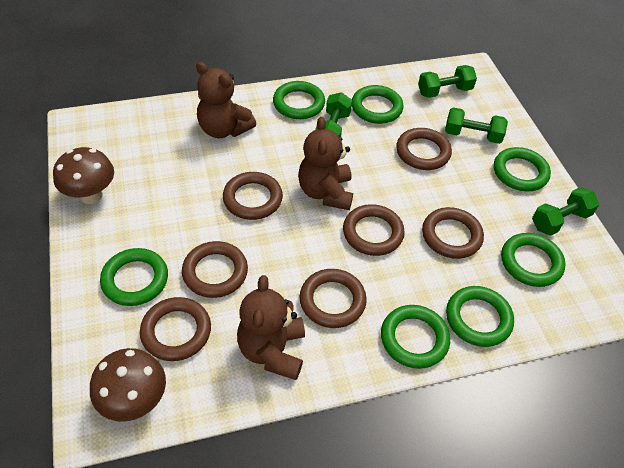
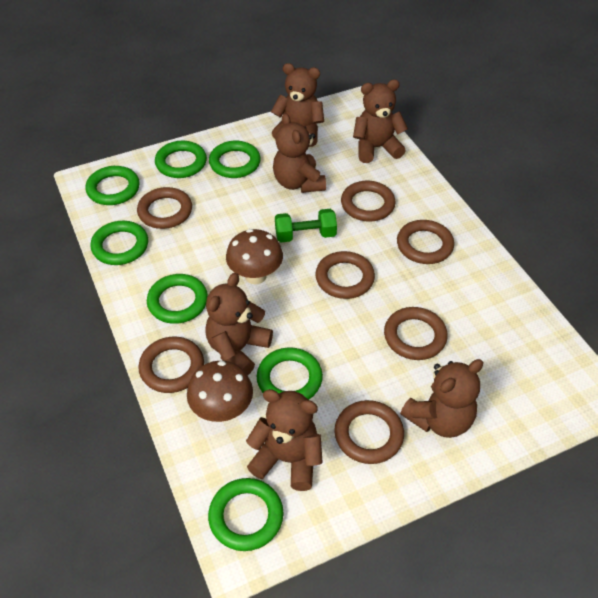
brown teddy bear: [196,62,256,138] [237,275,305,380] [298,117,353,210] = 3 -> [205,273,273,375] [246,389,323,491] [271,63,324,147] [273,113,326,193] [353,79,408,163] [400,359,483,438] = 6
green dumbbell: [315,92,352,137] [418,65,477,98] [445,108,508,144] [532,187,599,236] = 4 -> [275,209,337,242] = 1

